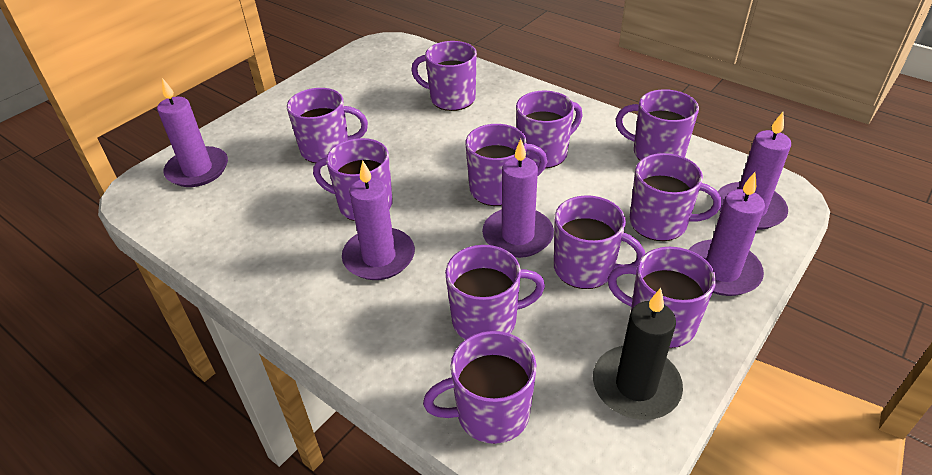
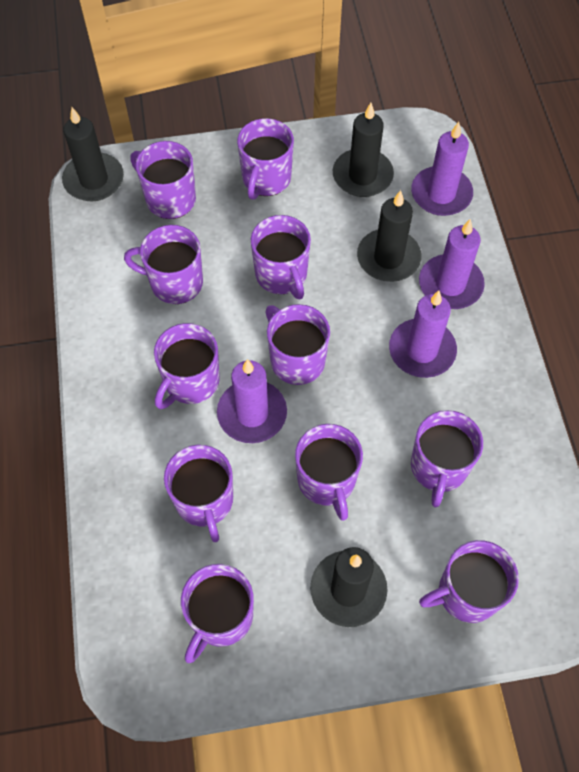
black candle: [593,288,683,420] = 1 -> [62,107,124,201] [310,547,387,627] [333,103,394,197] [357,190,421,282] = 4
purple candle: [157,78,228,187] [342,161,415,280] [482,139,554,258] [688,172,765,296] [717,112,791,230] = 5 -> [217,359,287,443] [389,290,457,378] [411,122,473,216] [419,218,485,309] = 4

